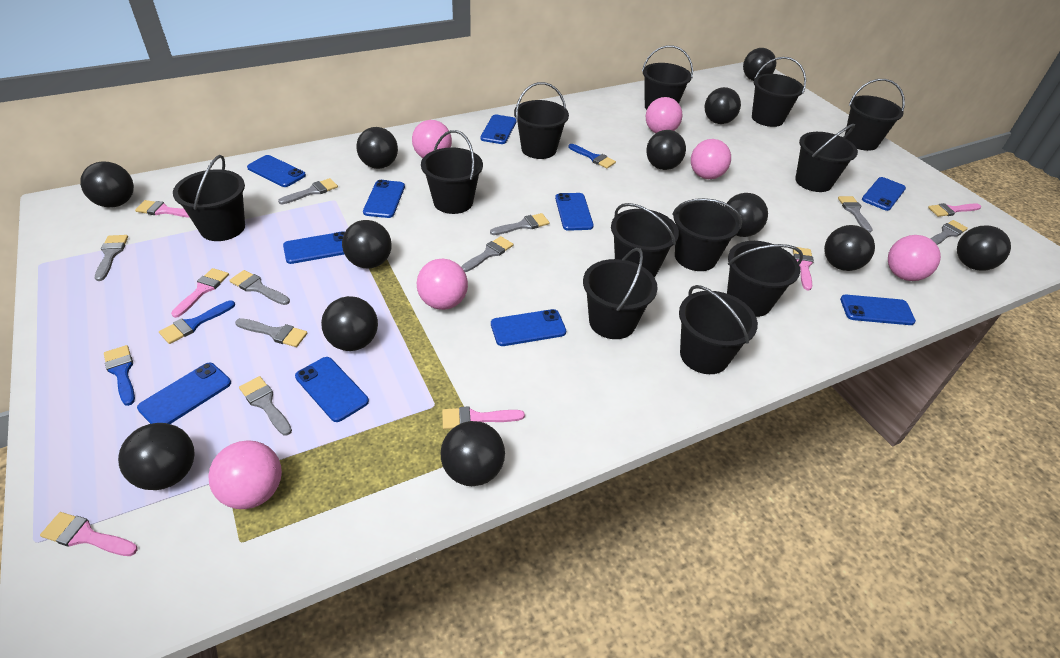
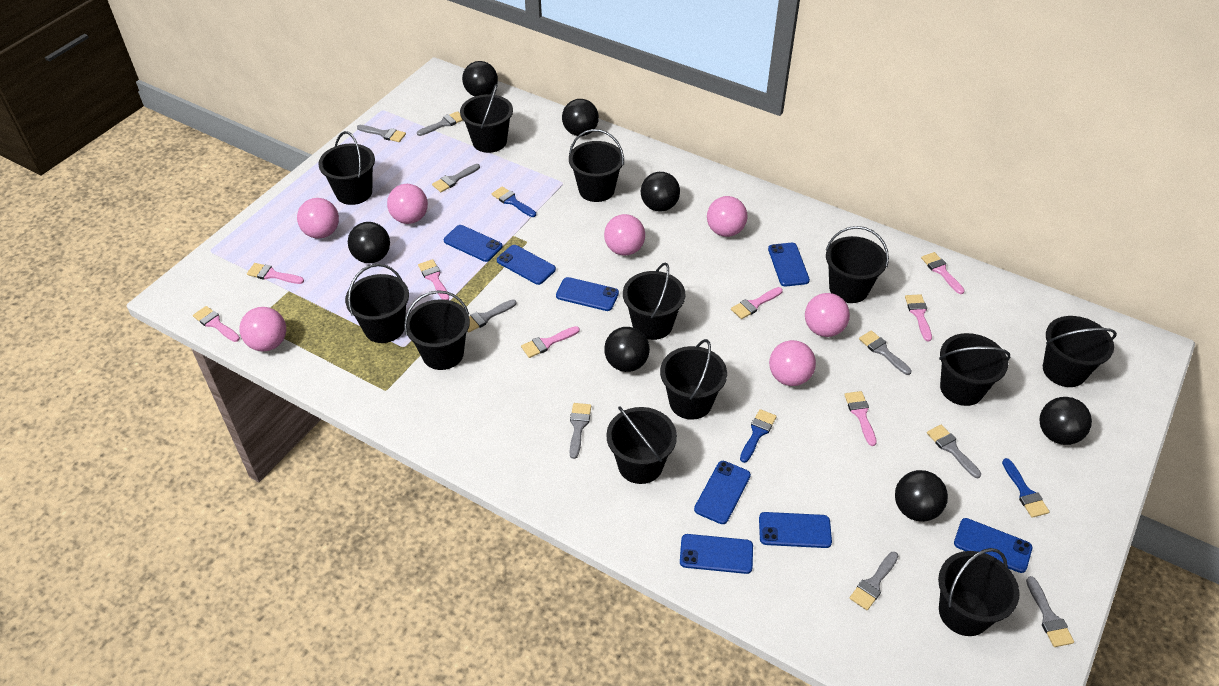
black ball: [80,161,134,207] [118,423,195,490] [321,296,378,351] [342,220,392,269] [356,127,398,169] [440,421,505,486] [646,130,686,170] [704,87,741,124] [725,193,768,237] [743,48,776,81] [824,225,875,271] [957,225,1011,271] = 12 -> [348,222,390,263] [462,61,498,96] [562,99,599,136] [604,327,650,372] [641,172,680,212] [895,470,948,522] [1039,397,1092,445] = 7
blue phone: [137,363,231,424] [247,155,306,187] [283,231,345,264] [295,357,369,422] [363,180,405,218] [480,114,517,144] [491,309,566,346] [555,193,594,231] [840,295,916,325] [862,177,906,211] = 10 -> [444,225,503,262] [497,245,556,285] [556,277,619,311] [680,534,753,574] [694,461,751,524] [759,512,832,548] [768,243,810,286] [954,518,1032,573] = 8
pink ball: [208,440,282,509] [412,120,452,158] [417,259,468,310] [646,97,682,133] [691,139,731,179] [888,235,941,281] = 6 -> [239,307,286,351] [297,198,339,239] [387,184,428,224] [604,214,645,256] [707,196,748,237] [769,340,816,386] [805,293,850,337] = 7
pink brush: [40,512,138,556] [135,200,190,218] [171,268,229,318] [442,406,525,429] [793,247,814,291] [928,203,981,217] = 6 -> [193,306,240,342] [247,263,304,284] [418,259,449,300] [521,326,580,358] [731,287,783,319] [844,391,877,446] [905,294,932,341] [921,252,965,294] = 8

